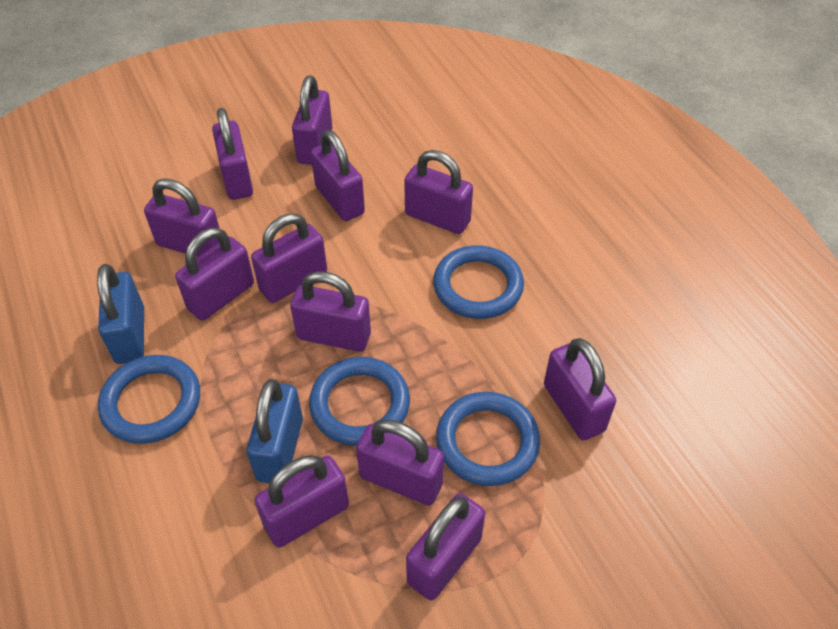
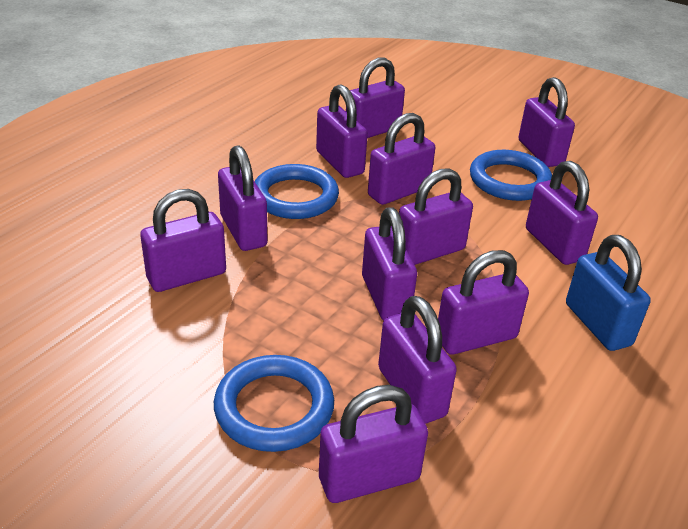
blue padlock: [97,264,144,364] [246,379,303,483] = 2 -> [566,235,651,351] = 1
blue ring: [98,355,200,444] [309,357,410,446] [433,245,524,319] [436,392,540,486] = 4 -> [214,355,334,452] [254,164,339,219] [470,150,552,201] = 3

